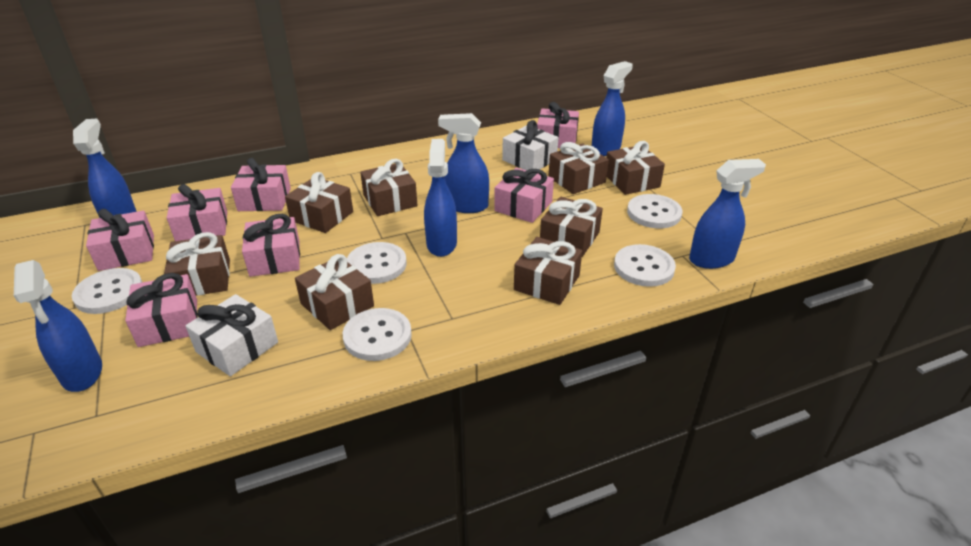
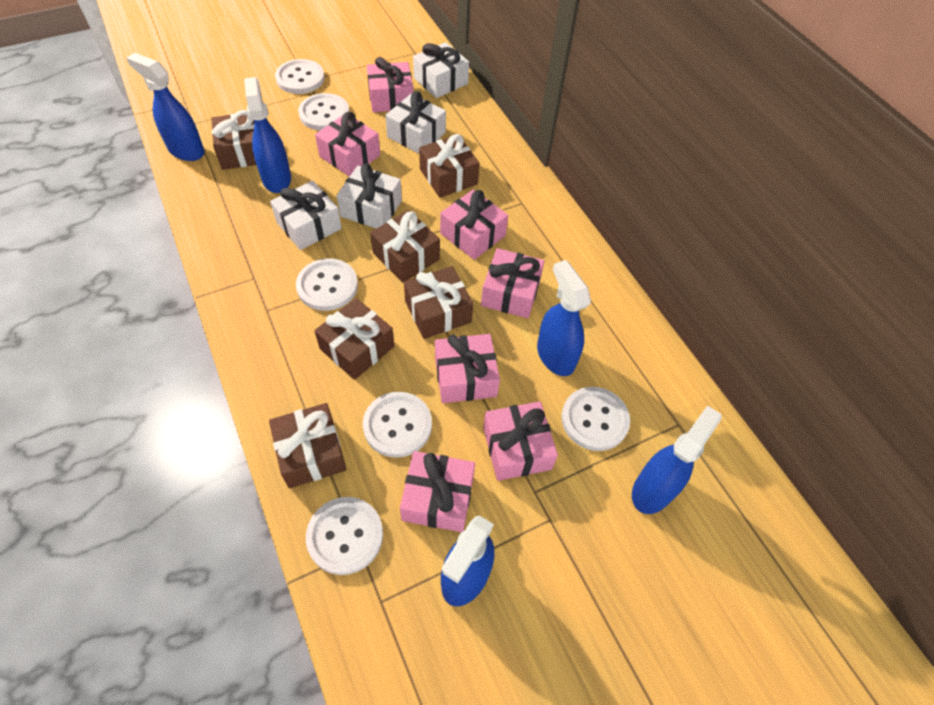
blue spray bottle: [14,260,102,392] [73,119,137,218] [424,139,457,257] [438,113,489,213] [592,61,633,156] [689,159,766,269] = 6 -> [126,53,205,161] [244,77,291,193] [441,515,494,606] [537,260,591,376] [632,406,722,514] = 5
brown gift: [164,232,230,296] [285,172,353,233] [295,254,374,330] [360,159,418,216] [514,237,582,305] [540,197,603,257] [548,142,609,194] [606,141,665,195] = 8 -> [211,110,256,170] [269,403,346,488] [314,298,394,380] [370,210,440,283] [404,266,473,339] [419,134,480,198] = 6
white button: [72,268,142,314] [343,308,412,361] [347,242,407,284] [614,244,676,287] [627,194,682,228] = 5 -> [275,59,325,94] [296,258,358,311] [298,93,350,131] [306,497,383,575] [363,392,432,458] [561,387,630,451] = 6
white gift: [186,294,278,376] [502,120,558,170] = 2 -> [270,180,342,250] [337,163,402,229] [385,91,446,153] [413,42,469,98] = 4

